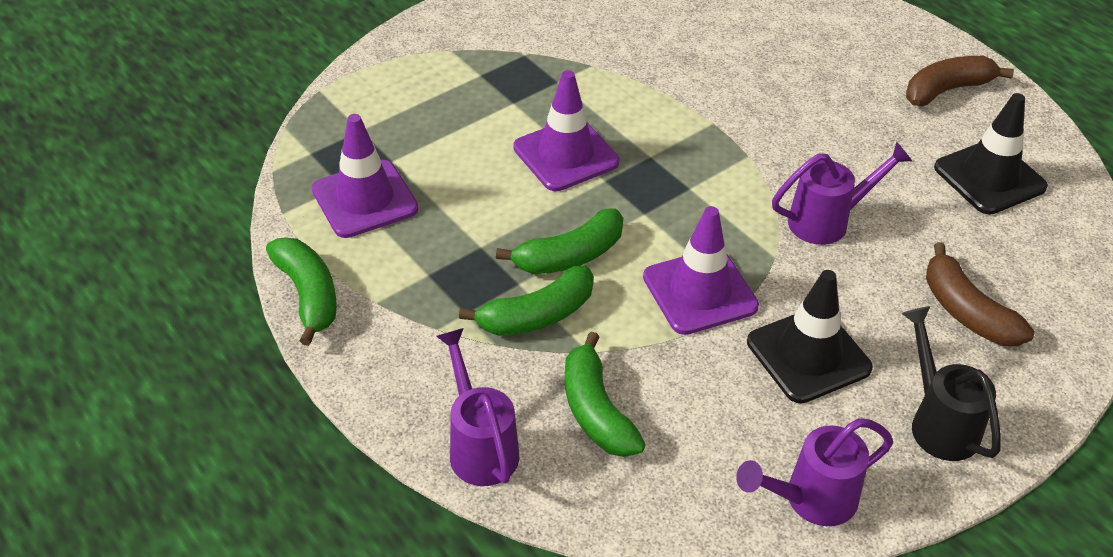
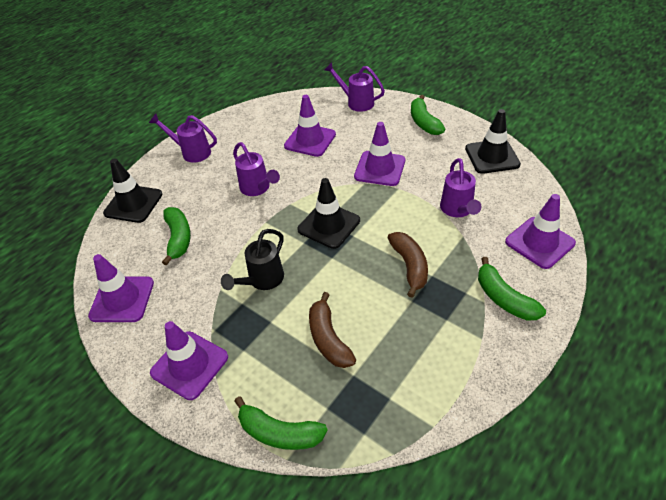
black traffic cone: [747,270,873,403] [934,93,1048,215] = 2 -> [103,158,162,223] [298,178,360,249] [465,109,521,174] = 3
purple traffic cone: [312,114,419,238] [513,70,620,191] [643,206,759,335] = 3 -> [88,254,154,322] [150,321,228,400] [284,95,336,157] [354,122,405,186] [505,194,576,269] = 5
purple watering can: [436,328,519,486] [736,418,893,526] [772,142,912,245] = 3 -> [149,114,217,163] [233,142,280,196] [325,62,385,112] [440,158,481,217] = 4

